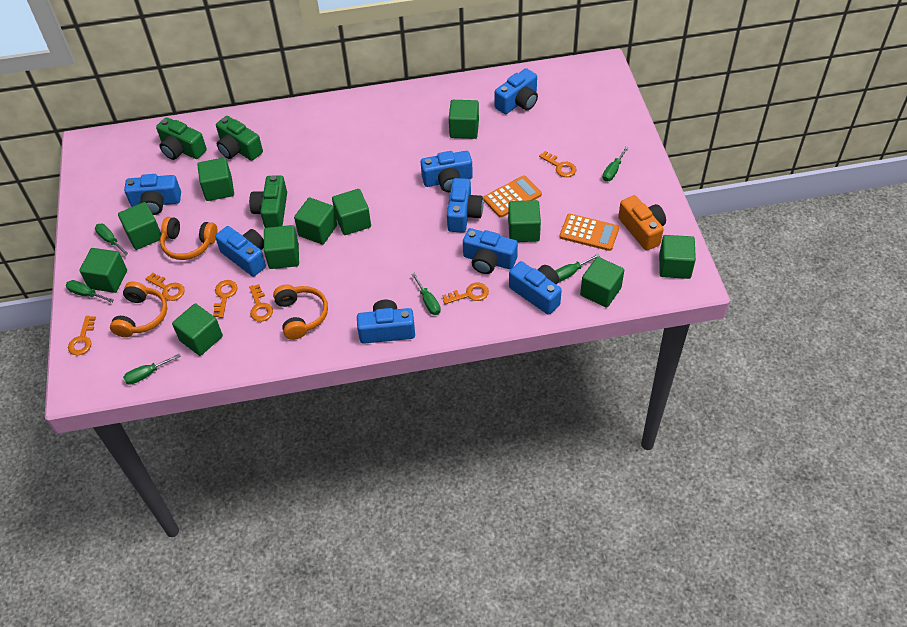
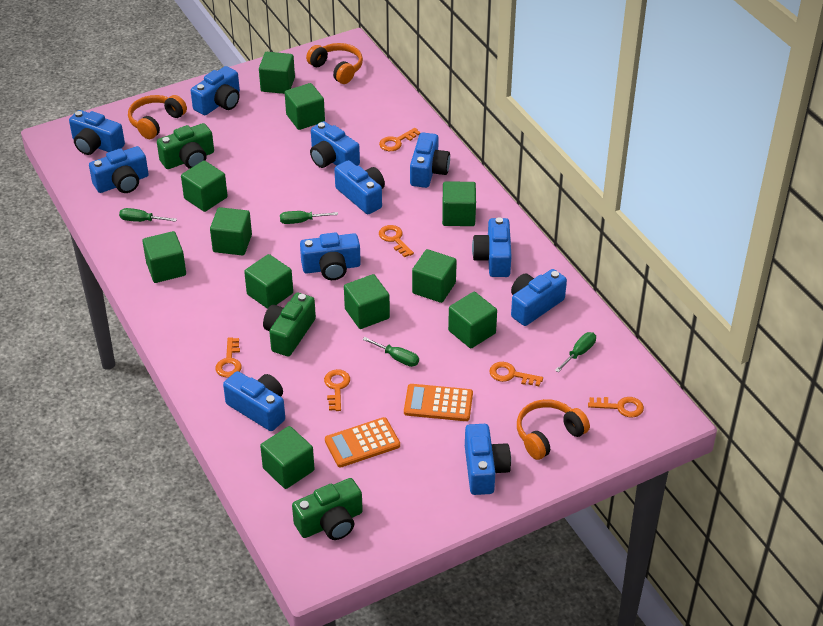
blue camera: [124,174,181,215] [215,226,266,277] [357,300,415,344] [421,151,473,192] [447,178,483,233] [463,228,518,274] [495,68,538,114] [509,261,562,315] = 8 -> [69,110,125,155] [89,146,149,193] [191,66,240,115] [223,371,285,431] [300,232,361,280] [310,121,360,168] [334,160,385,214] [410,132,450,188] [465,424,511,495] [472,217,512,277] [511,269,567,326] = 11
green screwdriver: [66,280,114,303] [95,224,128,256] [123,354,181,385] [411,273,441,315] [555,254,600,282] [602,146,629,181] = 6 -> [119,208,177,222] [280,211,338,224] [362,337,419,367] [555,332,596,372] = 4
orange camera: [618,195,666,251] = 1 -> none = 0

